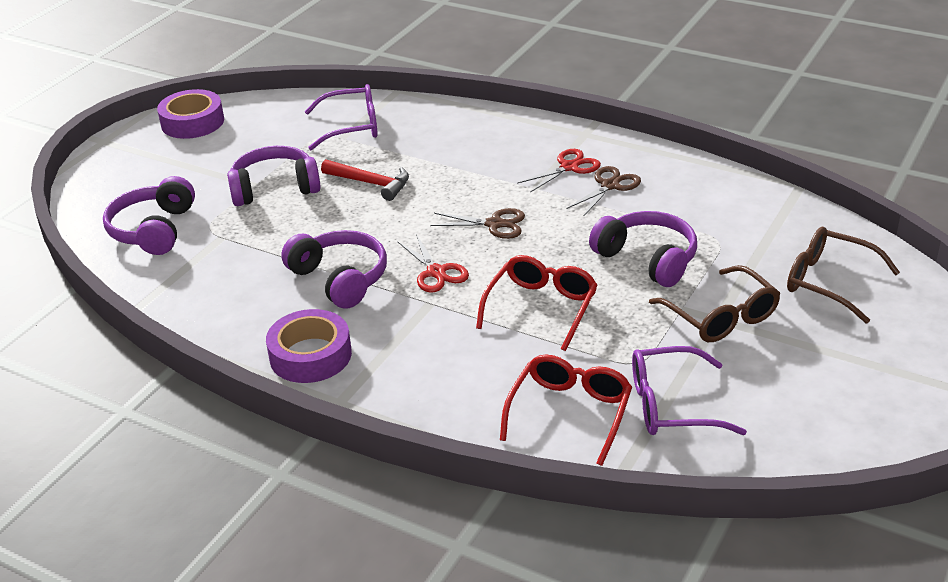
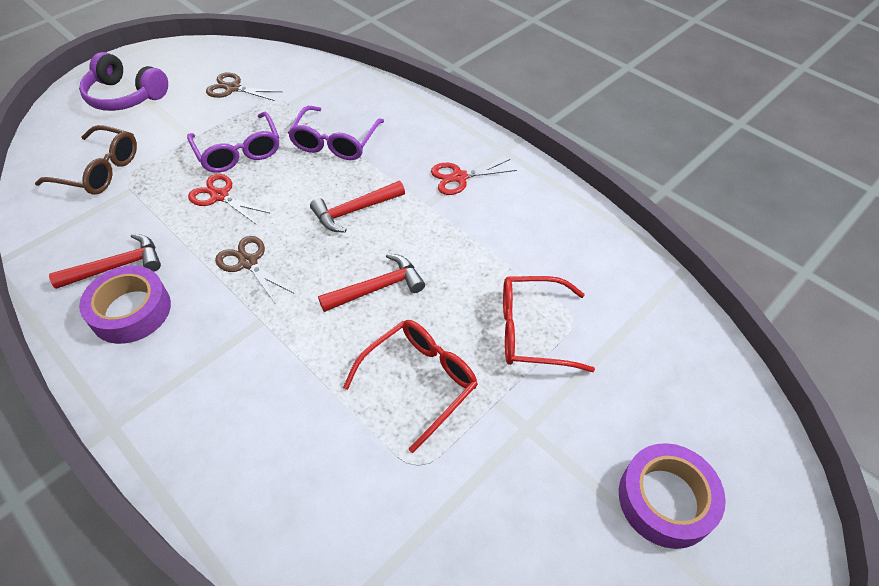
brown glasses: [649,265,781,342] [787,227,900,324] = 2 -> [35,125,137,195] = 1
purple headphones: [103,176,195,255] [227,146,321,206] [281,230,387,309] [589,211,697,287] = 4 -> [79,52,168,111] = 1
red hammer: [321,159,409,201] = 1 -> [49,233,161,289] [310,181,405,233] [318,253,425,312] = 3

